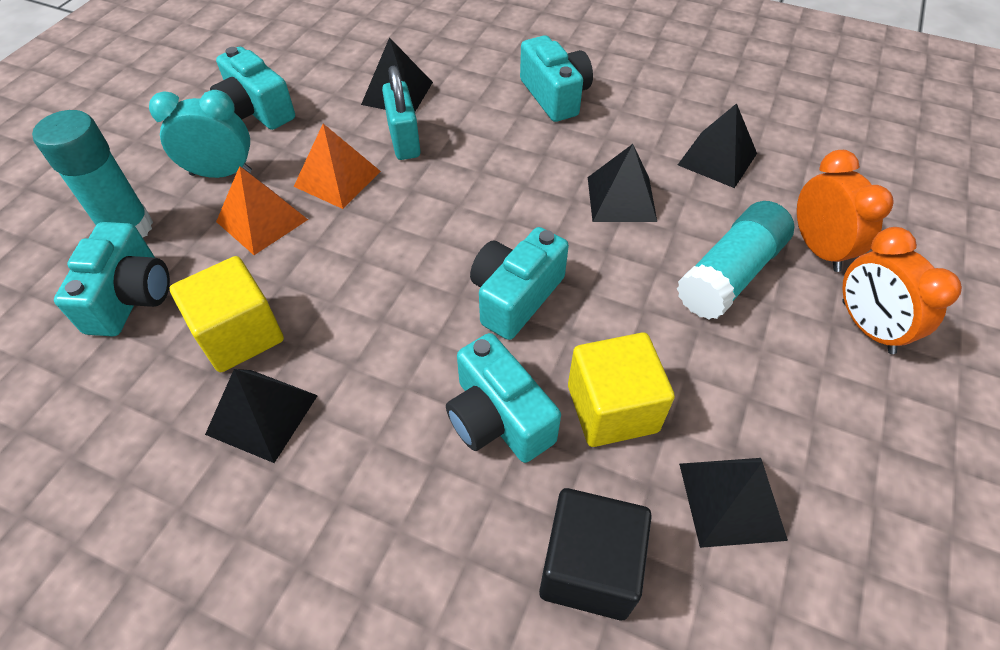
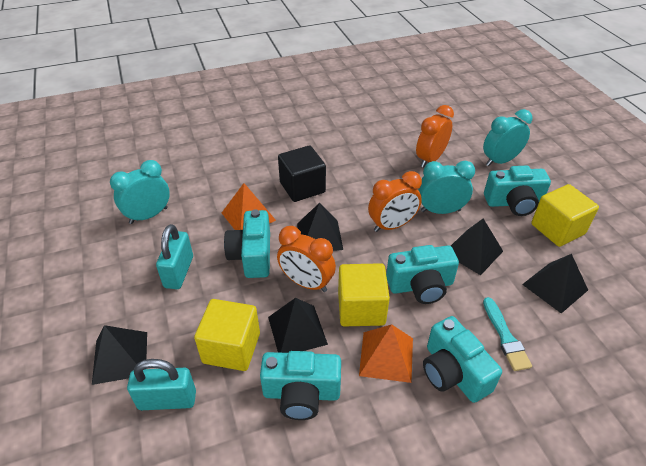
orange clock: [797,150,894,272] [842,227,962,354] = 2 -> [277,226,336,292] [368,171,422,232] [416,105,454,168] = 3
turquoise brush: none = 0 -> [483,297,532,371] = 1
turquoise clock: [149,90,252,178] = 1 -> [110,160,170,224] [418,161,475,214] [483,109,532,166] = 3
turquoise glue stick: [32,110,153,238] [676,201,795,320] = 2 -> none = 0
turquoise padlock: [382,66,420,160] = 1 -> [127,359,196,410] [156,224,193,289] = 2
yellow cube: [170,256,284,372] [568,333,675,447] = 2 -> [194,299,260,371] [338,263,390,326] [531,184,599,247] = 3

